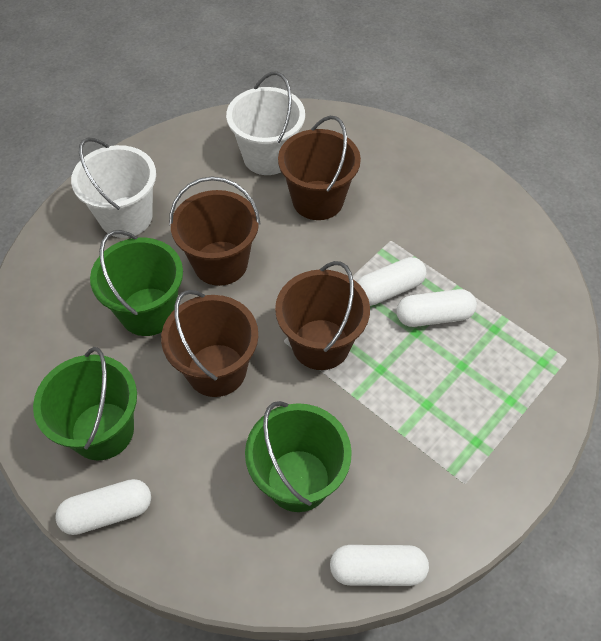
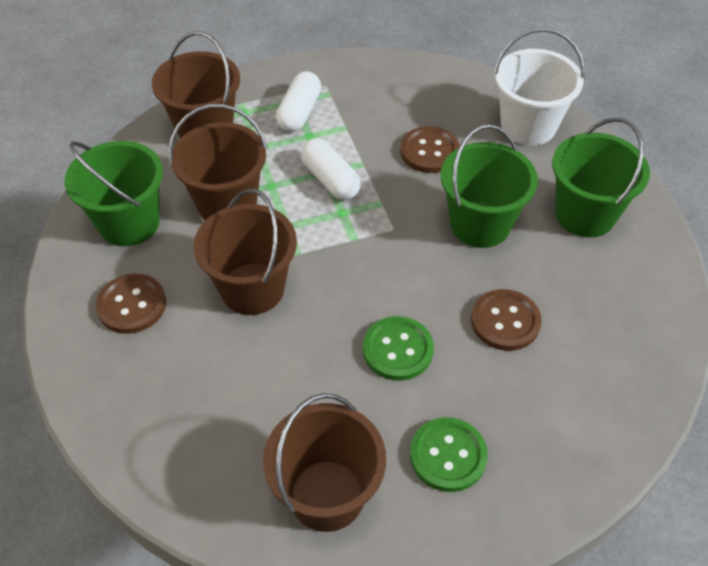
brown button: none = 0 -> [96,274,166,334] [400,126,460,173] [471,289,542,351] = 3
green button: none = 0 -> [363,316,434,381] [410,417,488,492] = 2
white bucket: [71,138,156,238] [226,71,305,175] = 2 -> [493,28,585,146] = 1
white capsule: [55,479,151,535] [330,545,429,586] [357,257,427,306] [396,289,477,327] = 4 -> [276,71,321,132] [301,138,361,200] = 2

